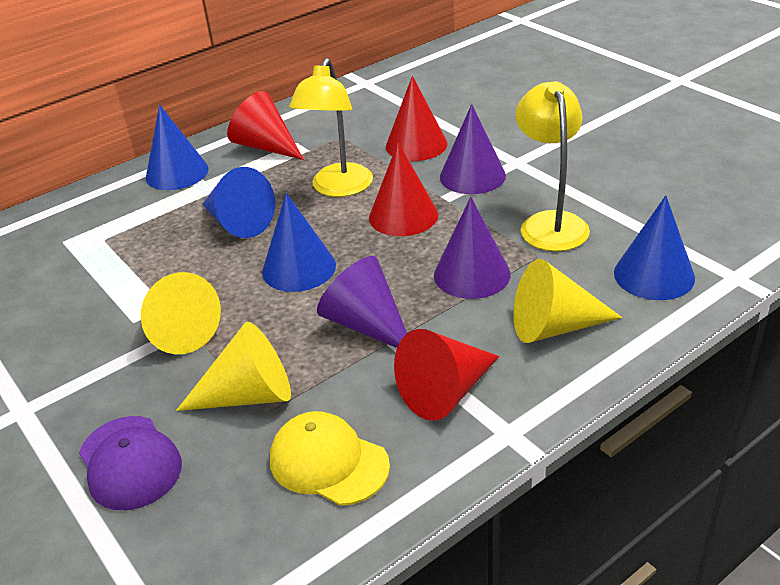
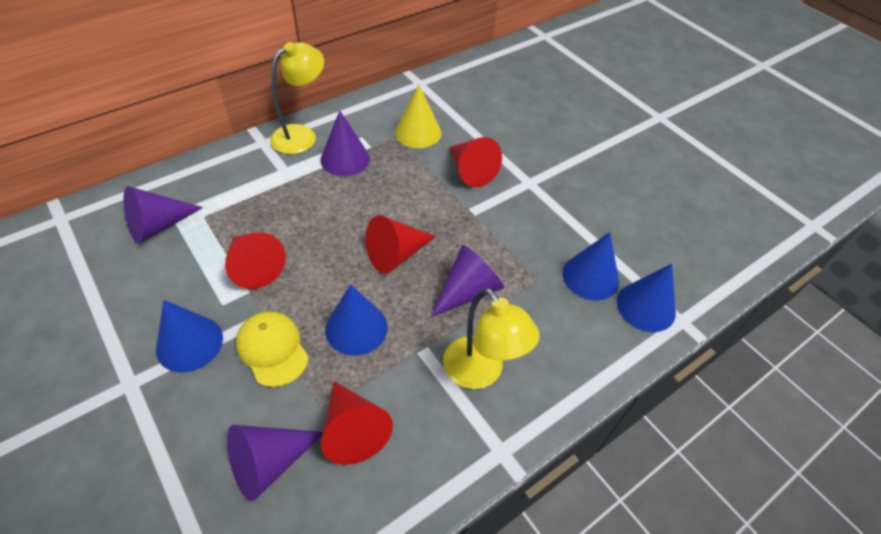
purple cap: [79,416,182,510] = 1 -> none = 0
purple cone: [317,256,407,348] [434,197,511,299] [440,104,506,194] = 3 -> [123,186,203,244] [227,425,323,502] [320,110,370,176] [431,245,504,317] = 4
yellow cone: [141,272,221,354] [176,322,291,411] [513,259,622,343] = 3 -> [395,85,441,148] = 1

